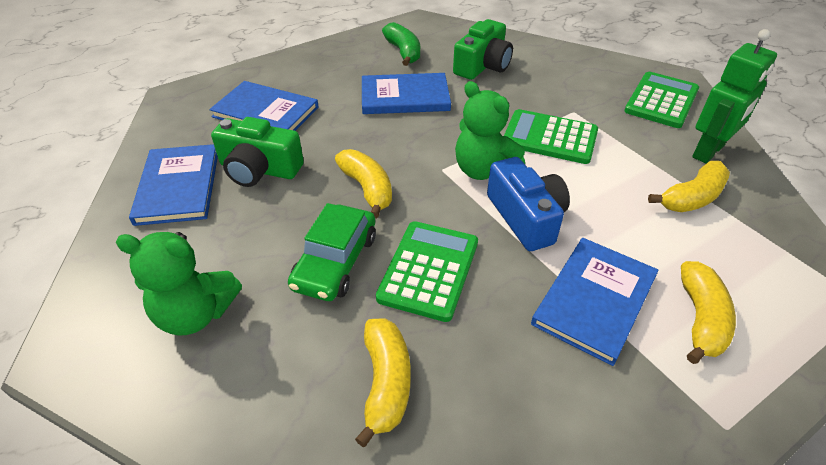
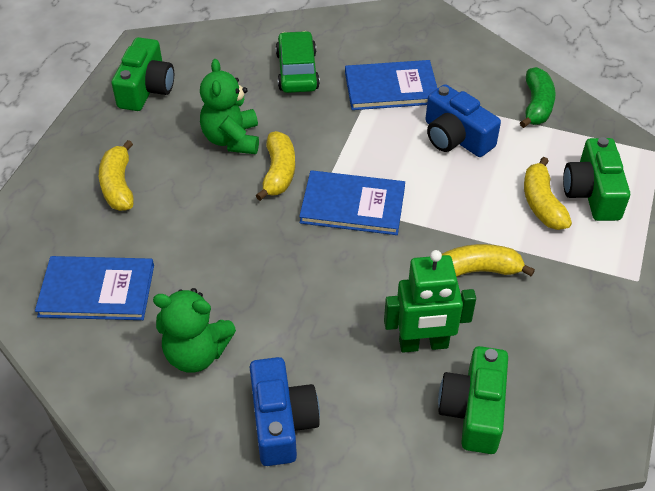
blue book: [129,144,218,226] [209,81,319,131] [362,73,451,114] [531,238,659,366] = 4 -> [35,256,154,320] [299,170,405,235] [345,60,437,110] = 3
blue camera: [487,157,570,251] = 1 -> [250,357,320,466] [426,84,501,157] = 2
green calculator: [376,221,478,322] [504,109,598,164] [624,72,699,128] = 3 -> none = 0
green camera: [211,117,304,187] [453,19,513,80] = 2 -> [111,37,174,111] [438,346,508,454] [563,137,630,221] = 3

